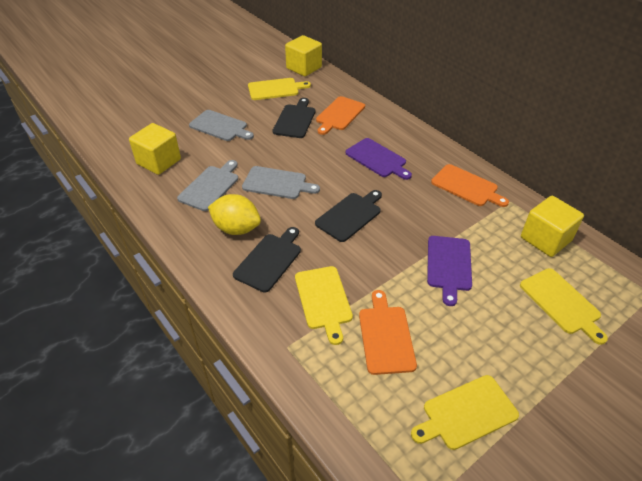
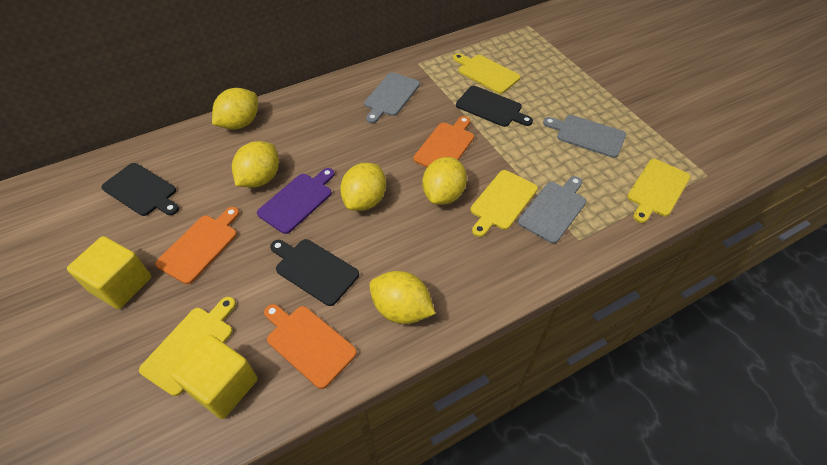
purple cutting board: [345,138,412,180] [427,236,472,306] = 2 -> [257,168,335,234] = 1
yellow cube: [129,123,181,175] [285,35,322,76] [521,196,584,257] = 3 -> [67,236,151,309] [171,335,258,419] = 2
yellow lemon: [208,194,261,235] = 1 -> [212,88,258,130] [232,141,279,188] [340,163,386,211] [369,271,435,324] [422,157,467,205] = 5

